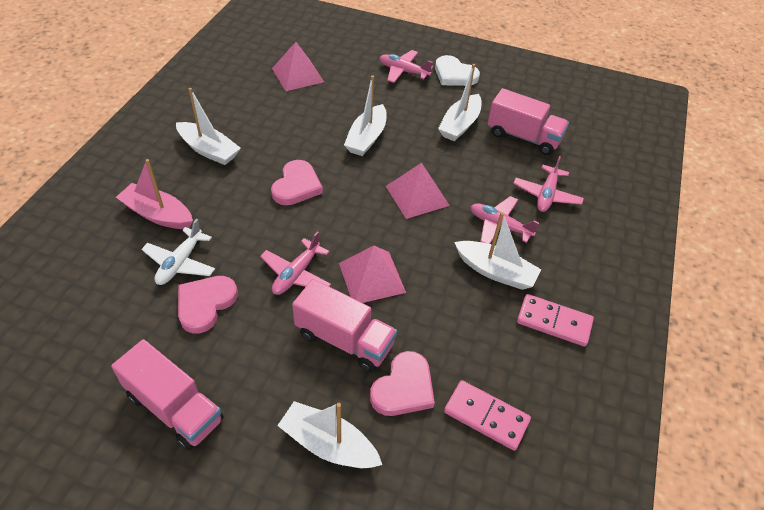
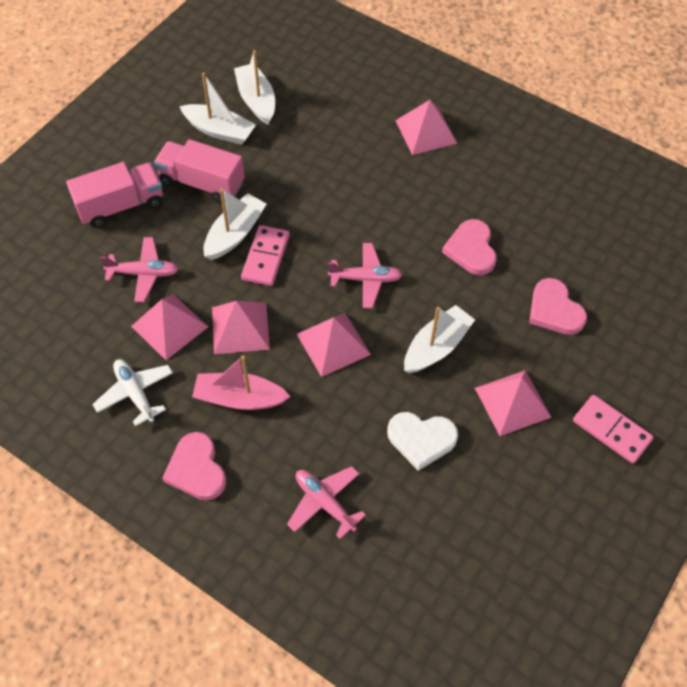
pink plane: [260,232,331,295] [380,50,433,83] [470,196,539,244] [513,156,584,212] = 4 -> [100,237,179,302] [287,466,366,539] [328,243,403,308] = 3
pink pyramid: [272,42,324,91] [339,246,406,303] [386,163,450,219] = 3 -> [131,294,208,360] [212,301,270,354] [297,313,371,377] [395,100,457,155] [475,370,551,436] = 5
pink truck: [111,339,223,451] [292,279,397,372] [487,88,569,155] = 3 -> [66,162,163,228] [154,139,245,204] = 2
white boat: [176,88,241,165] [277,401,382,468] [344,76,386,156] [438,64,482,141] [454,212,542,290] = 5 -> [179,72,256,145] [203,188,266,260] [234,50,275,125] [404,305,475,373] = 4

